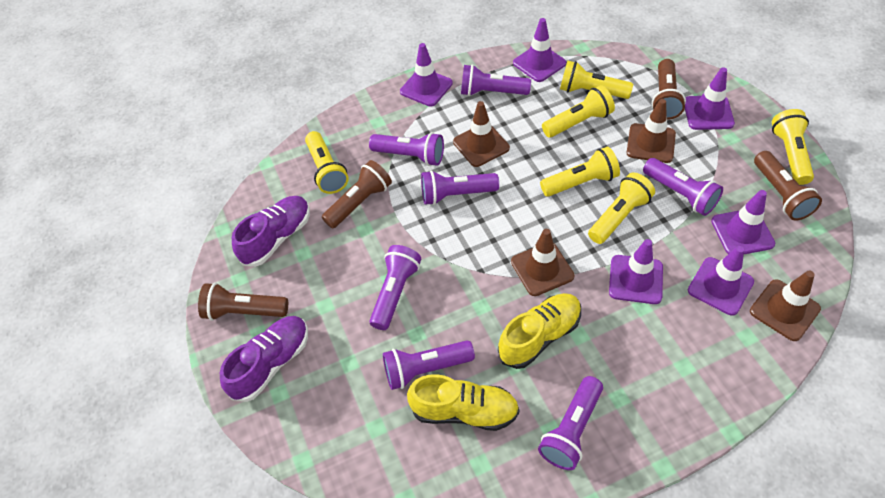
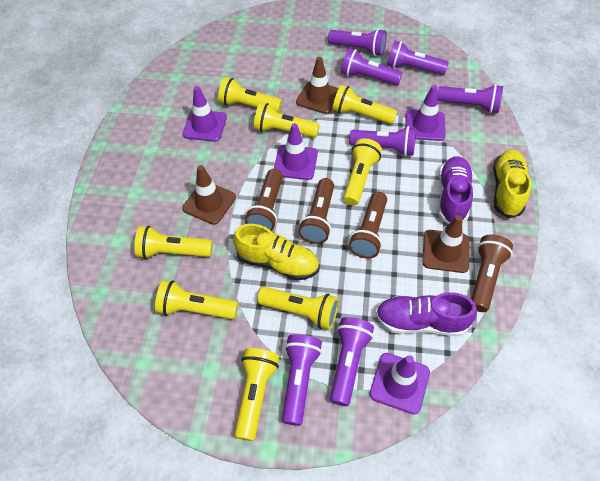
brown traffic cone: [453,101,510,167] [511,229,574,296] [627,99,676,163] [750,271,821,341] = 4 -> [182,165,236,225] [296,57,339,114] [422,215,469,273] = 3
purple traffic cone: [400,43,453,107] [513,18,566,82] [609,239,663,304] [685,67,735,130] [688,246,754,315] [711,190,775,254] = 6 -> [183,86,227,142] [274,123,318,180] [370,353,430,414] [406,85,446,141] = 4
yellow flashlight: [305,131,349,194] [540,147,620,197] [542,85,615,138] [560,61,633,99] [588,172,655,244] [772,109,814,185] = 6 -> [134,226,212,259] [155,280,238,319] [218,77,282,113] [235,348,279,441] [254,103,320,138] [257,287,338,330] [332,85,397,124] [343,138,382,206] = 8

